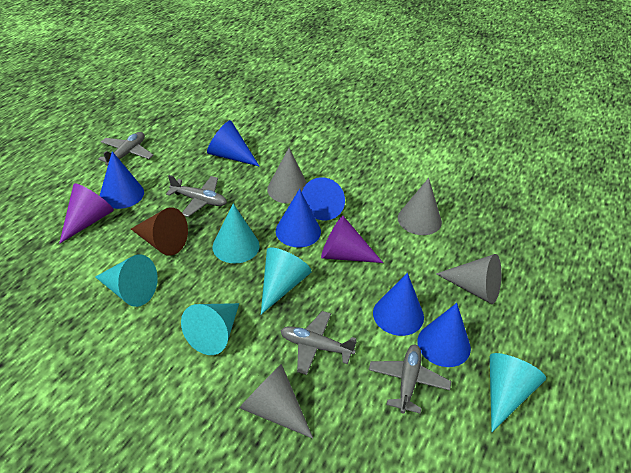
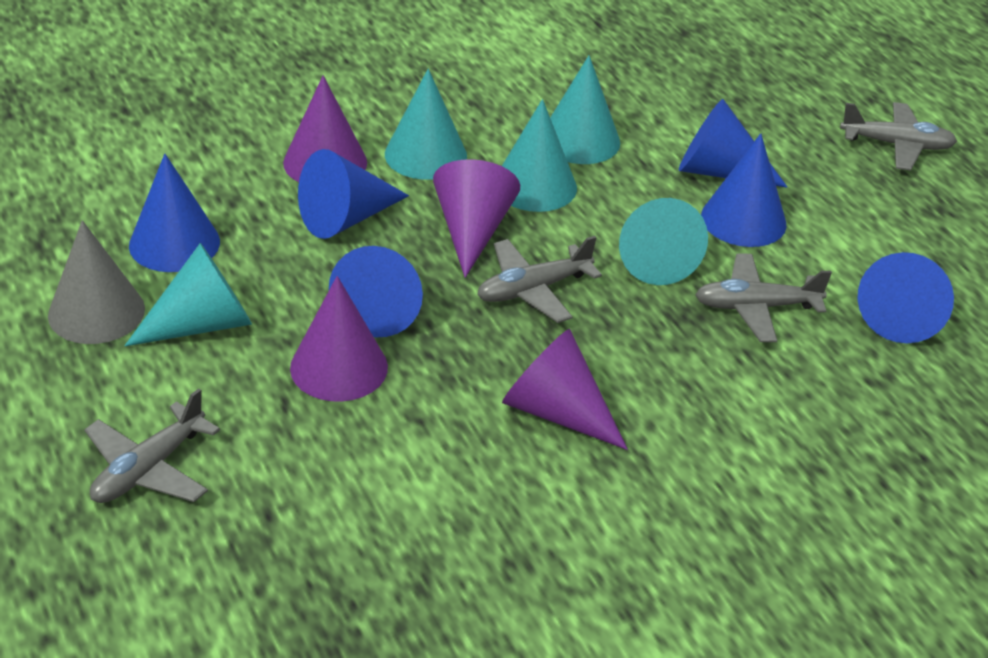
brown cone: [131,207,188,256] = 1 -> none = 0
grey cone: [239,364,313,439] [267,148,307,204] [398,178,442,235] [436,254,501,304] = 4 -> [48,220,145,344] = 1
purple cone: [59,183,114,244] [321,216,383,263] = 2 -> [283,75,367,182] [290,276,388,402] [433,159,520,278] [502,329,628,450] = 4

